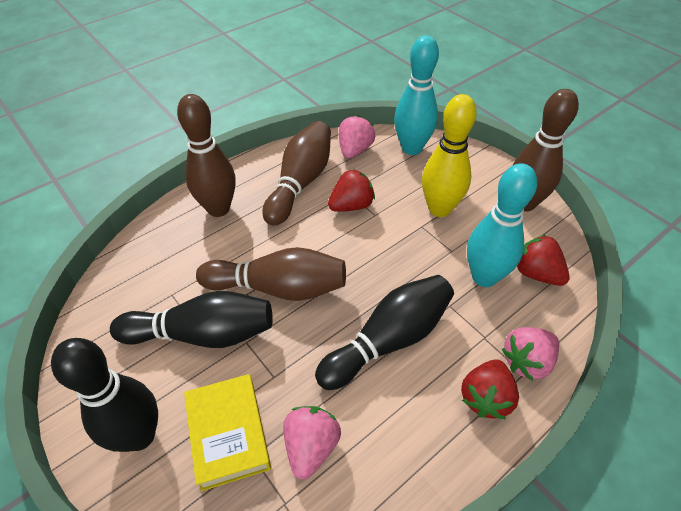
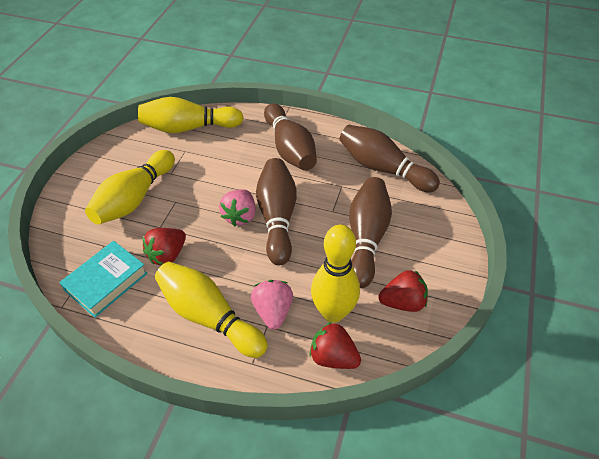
black bowling pin: [51,338,158,452] [110,291,273,348] [315,275,454,390] = 3 -> none = 0
pink strawberry: [283,406,341,479] [339,115,375,159] [502,327,559,381] = 3 -> [219,189,256,227] [251,280,293,330] = 2
turquoise book: none = 0 -> [59,241,148,318] = 1
turquoise bowling pin: [394,35,439,155] [467,163,537,287] = 2 -> none = 0
yellow book: [184,374,271,491] = 1 -> none = 0
yellow bowling pin: [422,94,477,217] = 1 -> [85,150,175,225] [138,97,244,133] [155,262,268,358] [311,224,360,323] = 4

